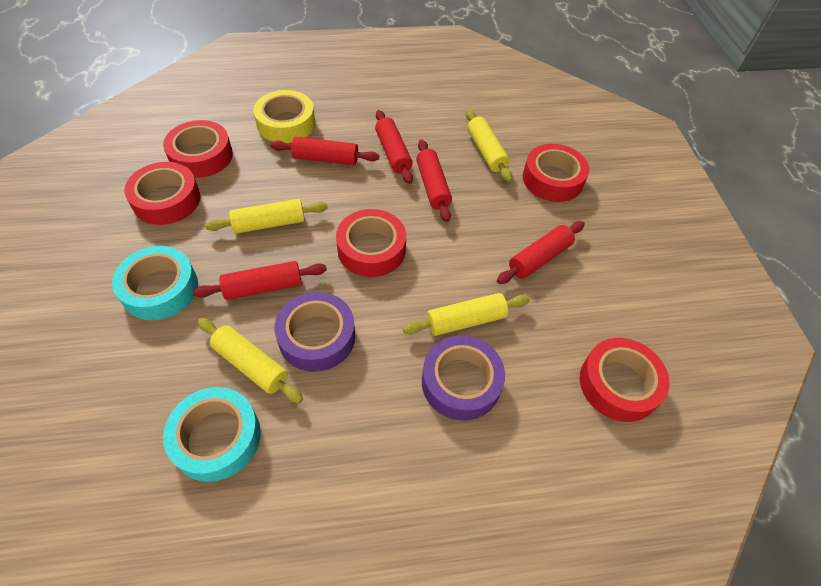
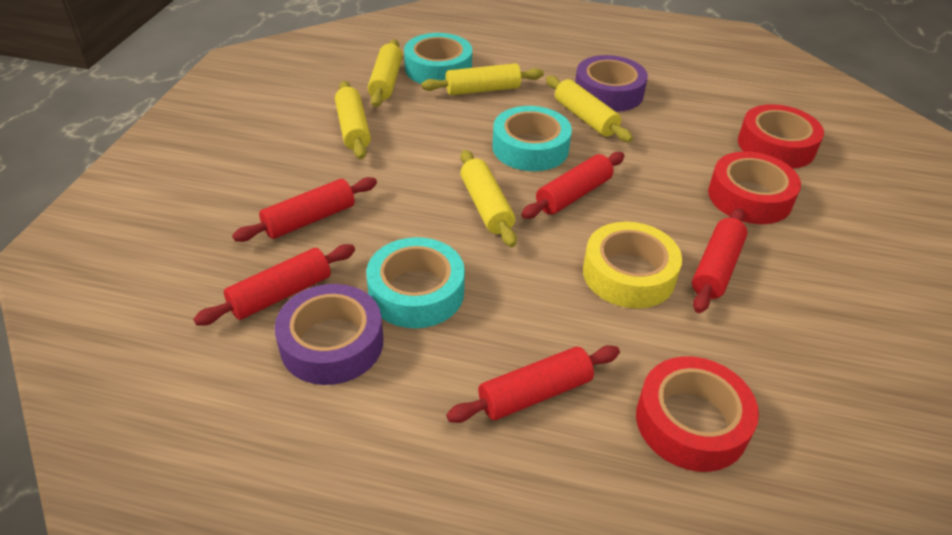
red tape: [124,162,200,225] [163,120,233,178] [336,209,406,277] [523,144,589,202] [580,338,670,422] = 5 -> [636,356,759,472] [708,152,801,224] [738,104,824,168] = 3
turquoise tape: [112,246,198,320] [163,387,261,482] = 2 -> [366,237,465,328] [404,33,472,84] [492,106,572,171] = 3
yellow rolling pin: [198,318,303,403] [205,199,328,234] [403,293,530,336] [466,109,512,182] = 4 -> [335,81,371,159] [368,39,403,107] [421,63,544,95] [460,150,517,247] [546,76,633,142] = 5

